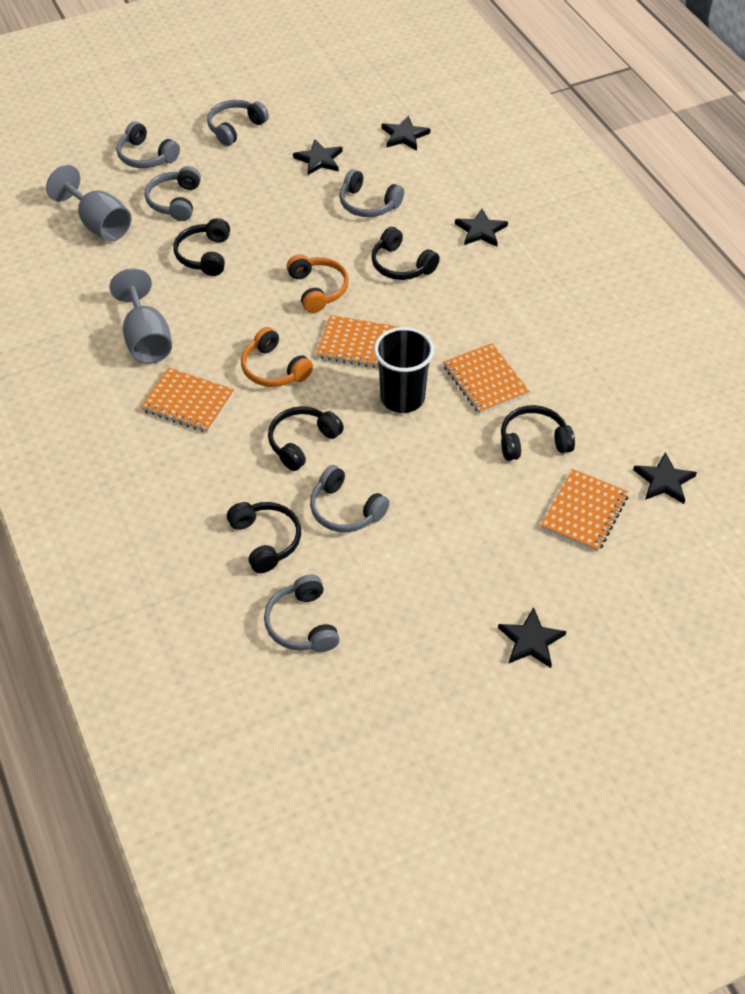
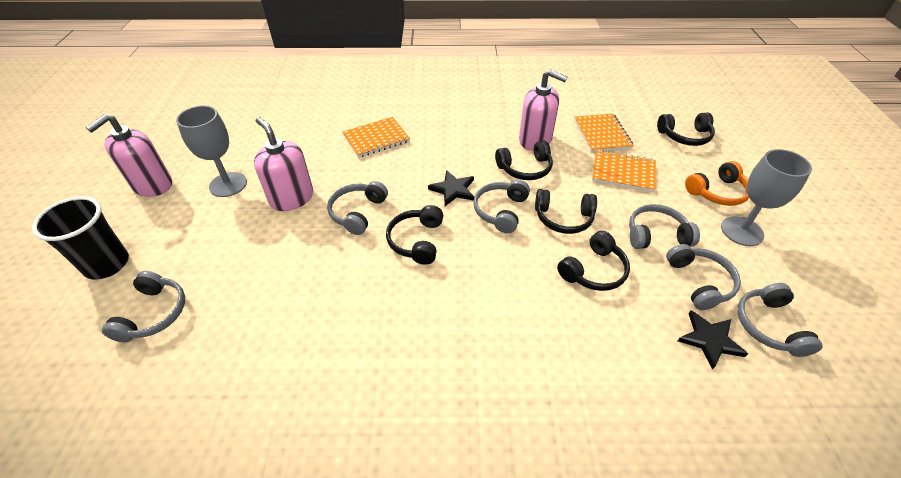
black star: [293,139,343,175] [382,116,430,151] [455,209,508,247] [498,607,566,668] [633,452,697,504] = 5 -> [428,170,474,206] [678,310,748,370] = 2
orange headphones: [241,327,313,387] [287,255,349,313] = 2 -> [685,161,749,206] = 1
orange notebook: [141,367,234,433] [316,315,399,368] [443,343,530,414] [540,469,629,552] = 4 -> [343,117,410,158] [574,114,634,152] [592,150,656,192] = 3
pink soap dispenser: none = 0 -> [86,114,172,197] [254,117,313,211] [519,70,567,151] = 3

